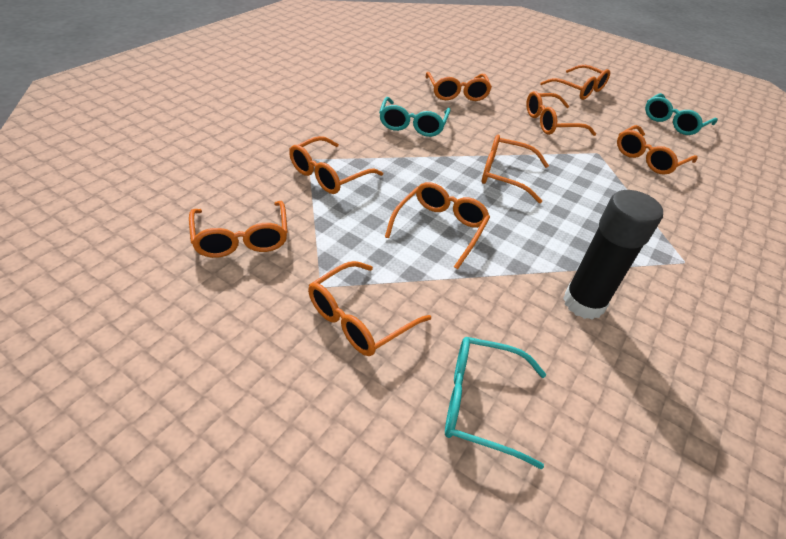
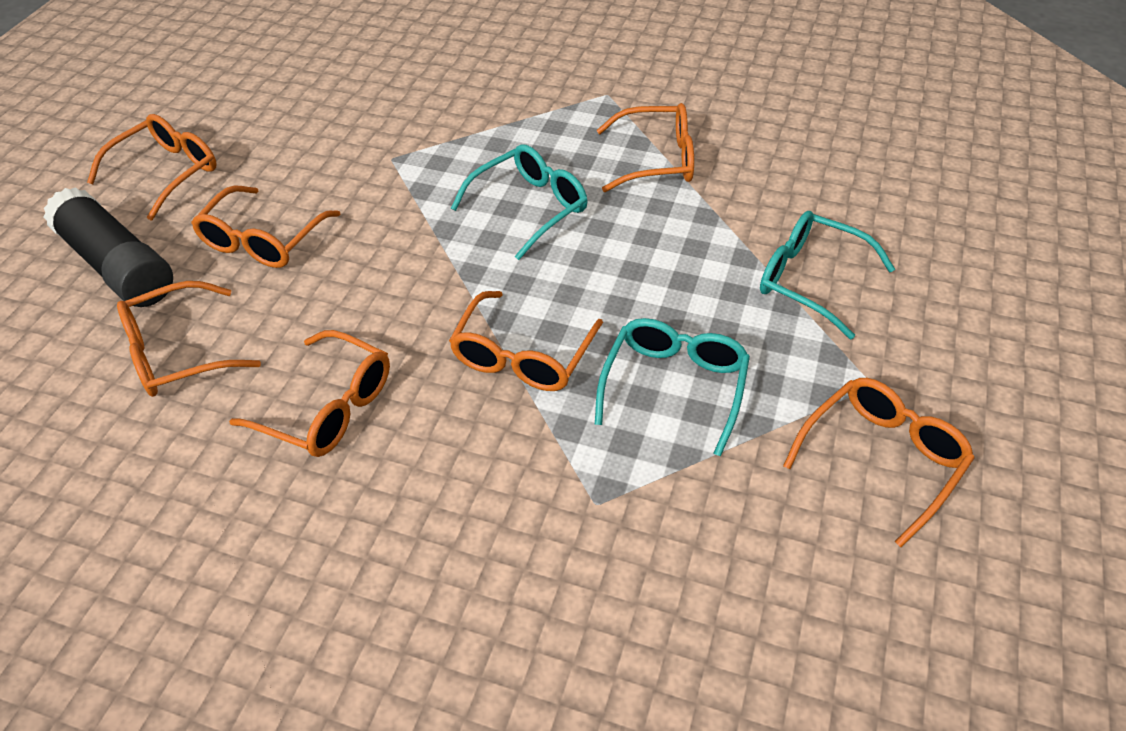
orange glasses: [189,201,288,258] [289,136,383,194] [308,261,431,356] [385,182,490,269] [426,72,492,101] [482,134,549,203] [526,91,596,136] [540,65,610,100] [617,125,698,175] = 9 -> [87,114,217,221] [117,281,261,397] [191,186,340,268] [229,330,390,457] [449,291,603,391] [597,103,694,192] [783,378,975,547] = 7

